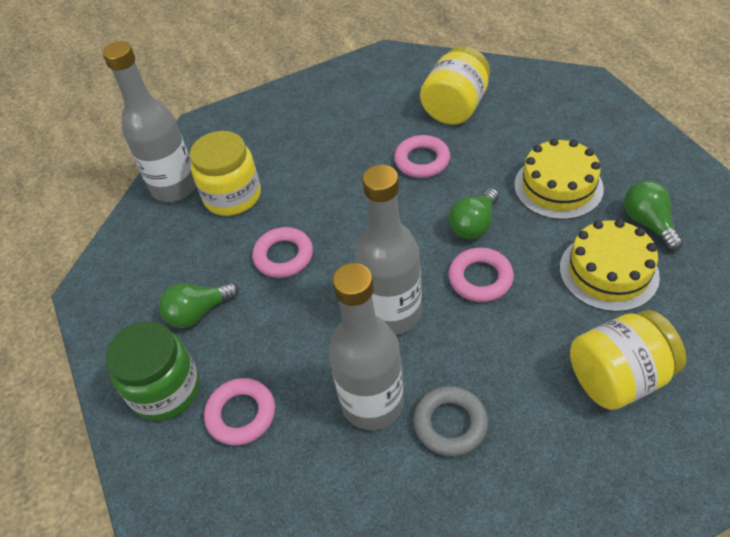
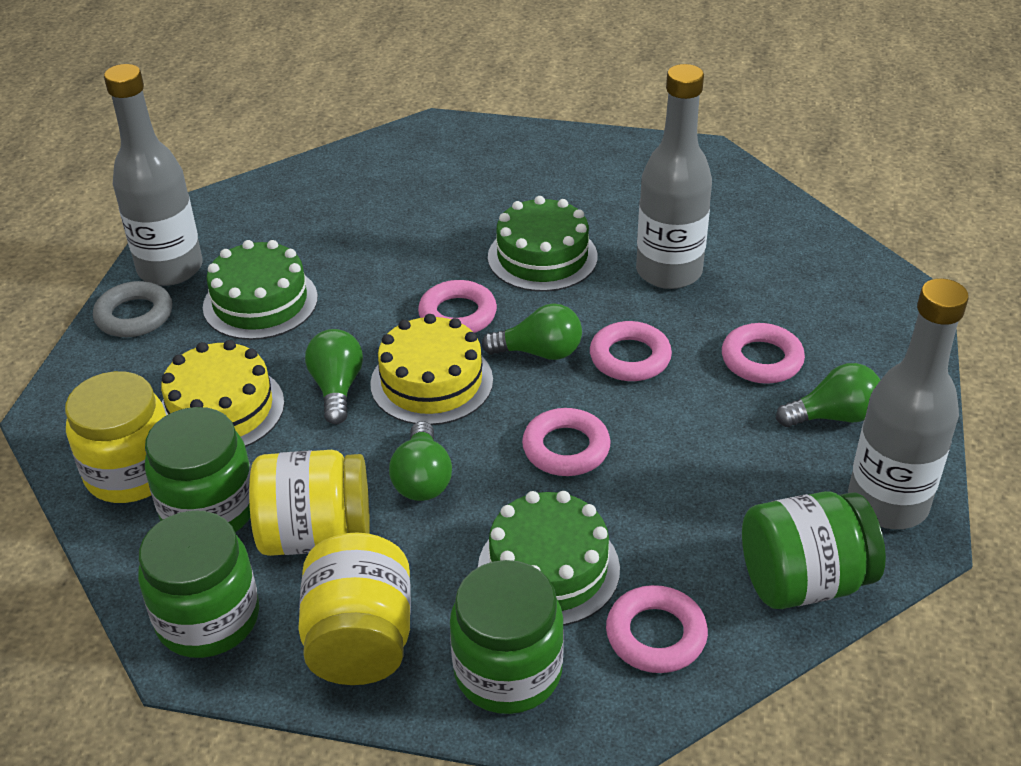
green cake: none = 0 -> [203,240,318,340] [478,491,620,626] [488,196,598,292] = 3
green jar: [106,321,200,421] = 1 -> [138,510,259,658] [145,407,251,532] [450,560,564,714] [742,491,886,609] = 4
green light bulb: [159,282,239,328] [449,188,499,239] [624,181,684,251] = 3 -> [305,329,363,424] [389,421,452,501] [481,303,582,360] [776,363,880,427] = 4
pink ring: [204,378,275,446] [252,227,313,278] [394,135,450,178] [448,248,514,302] = 4 -> [418,280,497,333] [522,408,610,476] [590,321,672,381] [606,585,708,673] [722,323,805,384] = 5

